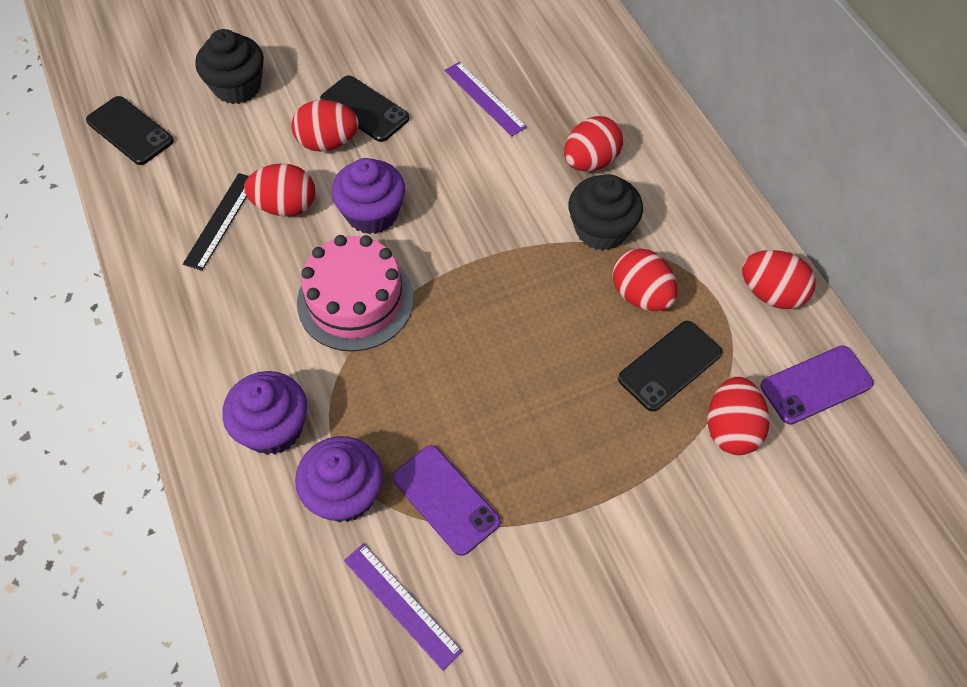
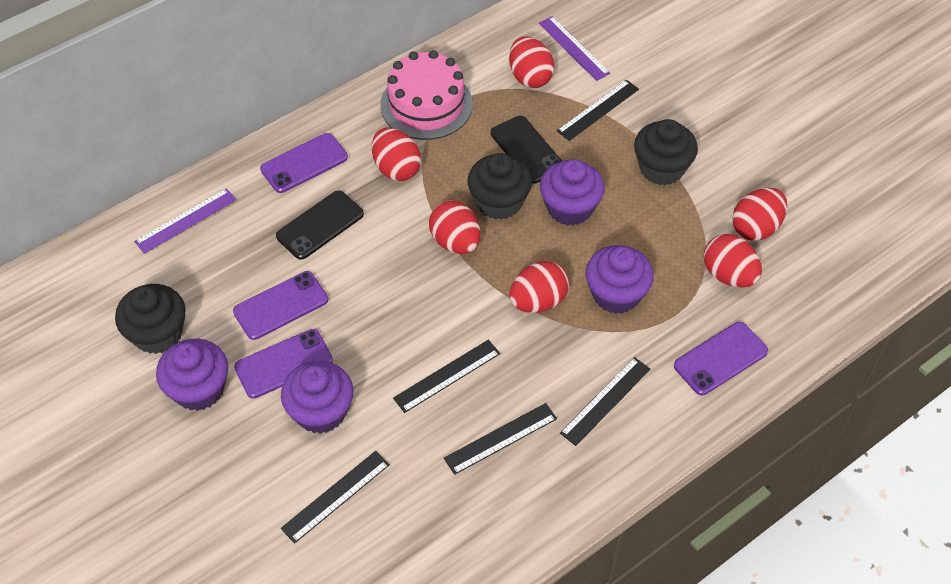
black cupcake: [195,29,264,104] [568,174,643,251] = 2 -> [115,284,186,354] [468,153,532,220] [634,119,698,185] = 3
black phone: [86,96,173,165] [320,75,409,142] [618,321,722,412] = 3 -> [276,190,364,260] [491,116,562,184] = 2
black ruler: [183,173,249,271] = 1 -> [281,451,390,544] [393,340,500,413] [444,403,557,475] [557,80,639,141] [560,357,650,446] = 5
purple cupcake: [222,371,307,455] [295,436,383,522] [332,158,405,234] = 3 -> [156,339,228,411] [281,361,353,434] [540,159,605,226] [585,245,654,314] = 4
purple phone: [392,445,501,556] [761,345,874,425] = 2 -> [233,271,328,340] [234,329,333,399] [260,133,348,193] [674,322,768,395] = 4

